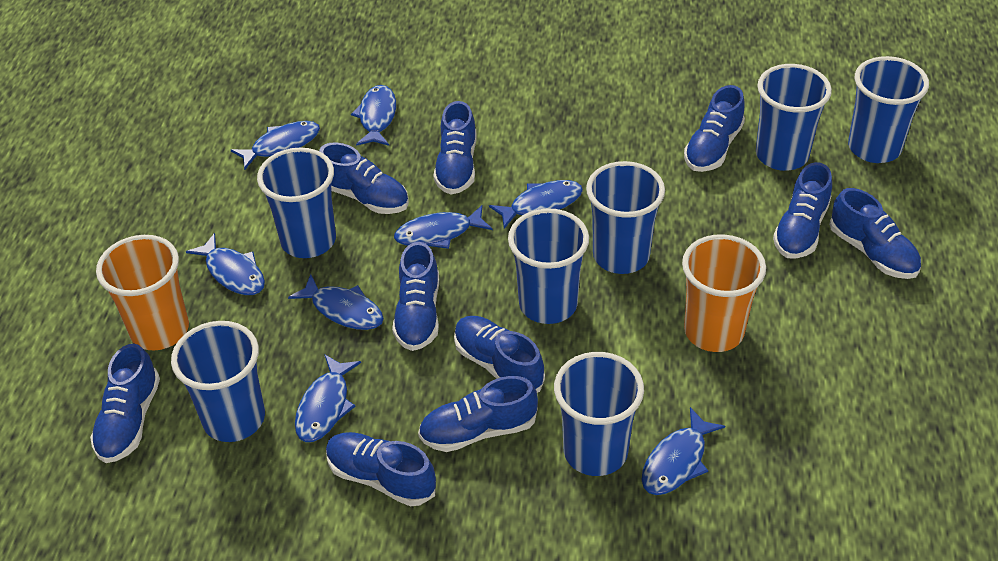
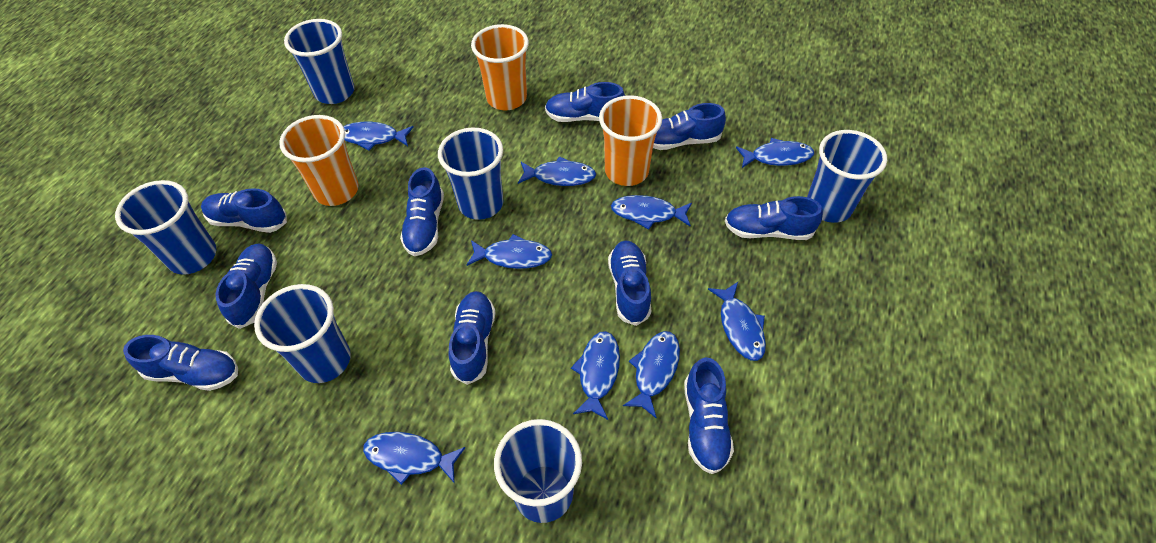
blue cup: [171,321,265,442] [257,147,336,258] [508,208,589,324] [554,352,644,476] [586,161,665,274] [756,64,832,171] [848,56,929,163] = 7 -> [115,180,216,275] [254,284,351,383] [284,19,354,104] [438,127,503,220] [494,419,582,523] [807,130,887,223] = 6
blue fish: [186,233,265,295] [231,121,320,170] [288,274,384,330] [295,354,361,442] [351,85,396,146] [394,205,493,249] [489,180,583,229] [642,407,725,495] = 8 -> [343,122,413,151] [363,432,466,485] [467,234,552,269] [518,156,596,186] [571,331,620,420] [611,195,692,230] [623,331,680,419] [708,282,766,361] [736,138,814,168] = 9
orange cup: [96,235,189,350] [682,234,766,352] = 2 -> [279,115,359,206] [471,24,529,110] [599,95,662,186] = 3

